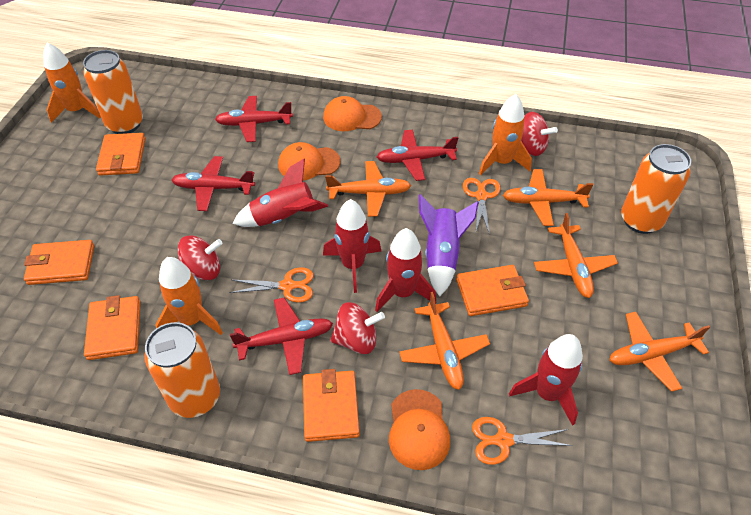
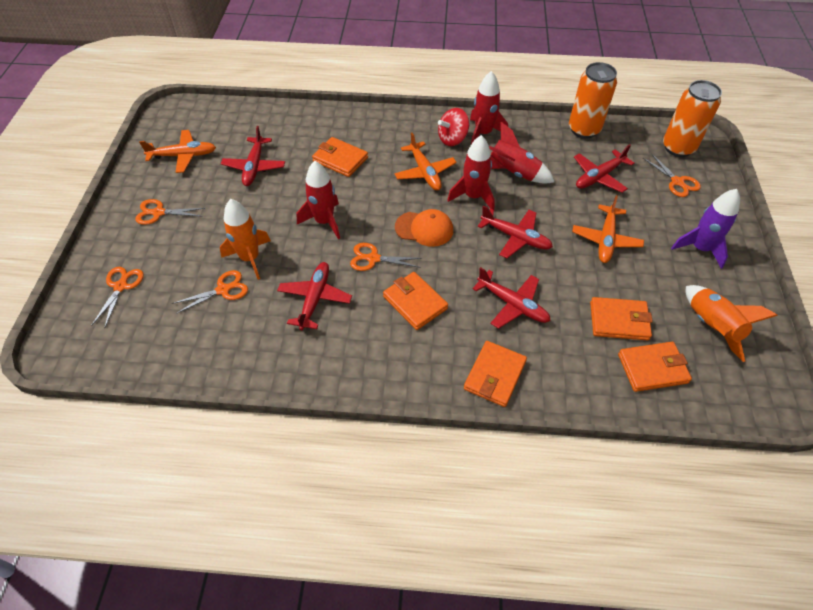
orange can: [83,50,143,134] [144,322,220,418] [621,144,691,234] = 3 -> [569,62,617,138] [663,80,722,157] = 2
orange cap: [278,142,340,181] [323,96,382,131] [389,389,450,470] = 3 -> [395,209,453,247] = 1
orange plane: [325,161,411,217] [399,292,490,390] [503,169,593,226] [534,213,618,298] [609,312,710,392] = 5 -> [139,130,216,173] [394,133,457,191] [572,195,644,263] = 3
orange rocket: [43,42,101,123] [156,257,223,335] [479,94,532,175] = 3 -> [220,199,271,280] [686,285,778,362] = 2
orange scissors: [229,267,314,303] [463,178,501,235] [472,417,573,465] = 3 -> [91,267,144,327] [135,199,205,225] [172,270,248,314] [350,243,422,271] [643,153,701,197] = 5
red plane: [171,156,255,211] [215,96,293,142] [230,298,333,375] [377,130,458,181] = 4 -> [221,126,285,186] [277,262,352,330] [472,267,551,329] [478,206,553,258] [574,144,634,193] = 5
red spinning top: [178,235,223,280] [330,302,385,354] [521,112,558,156] = 3 -> [438,108,469,146] = 1

